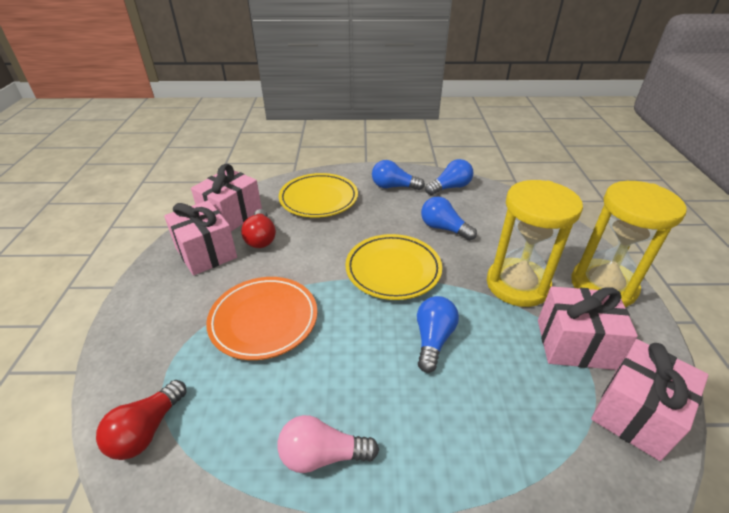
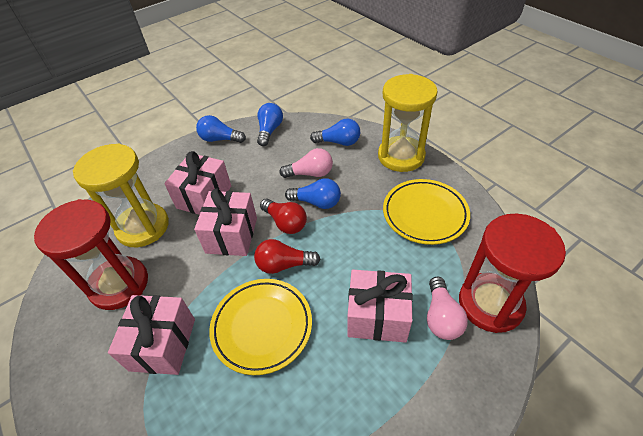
orange plate: [206,277,317,360] = 1 -> none = 0
pink light bulb: [277,415,379,473] = 1 -> [279,148,333,178] [427,277,468,340] = 2
red hourglass: none = 0 -> [34,199,148,310] [459,214,566,333] = 2

